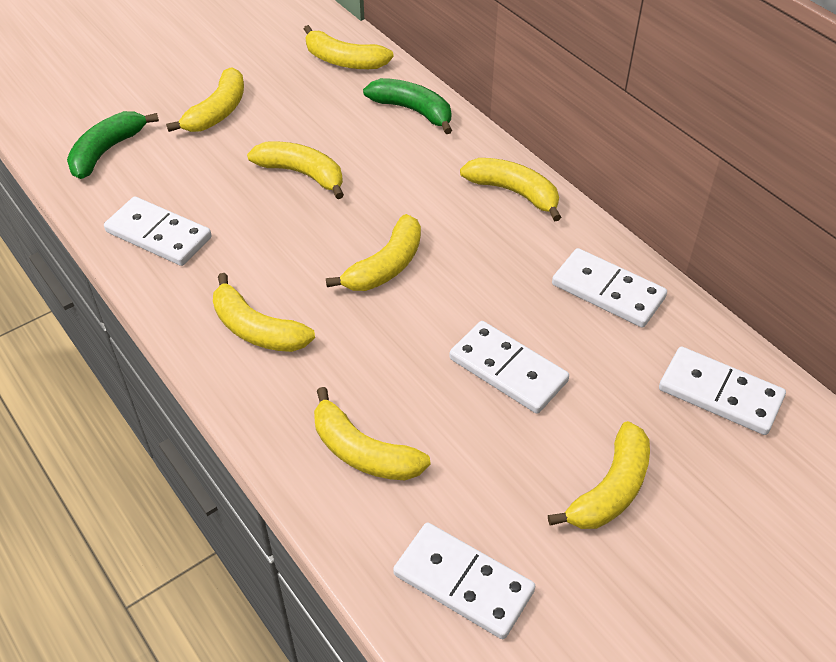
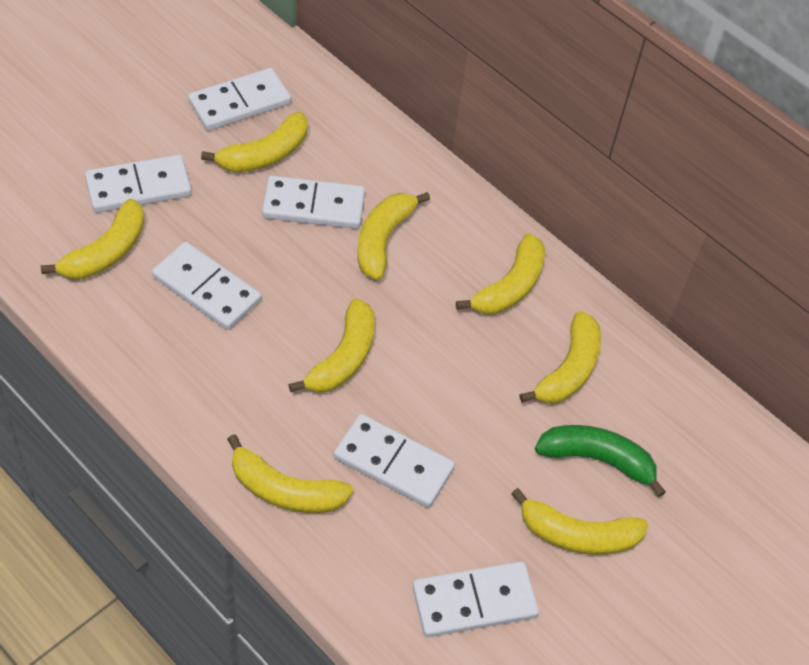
green banana: [67,111,159,179] [363,78,452,134] = 2 -> [535,425,666,497] = 1
white domino: [104,196,212,266] [393,522,535,639] [449,321,569,414] [552,248,667,328] [659,347,786,435] = 5 -> [85,155,192,213] [152,242,261,330] [188,68,291,131] [262,176,365,229] [334,414,455,508] [412,561,539,637] = 6

